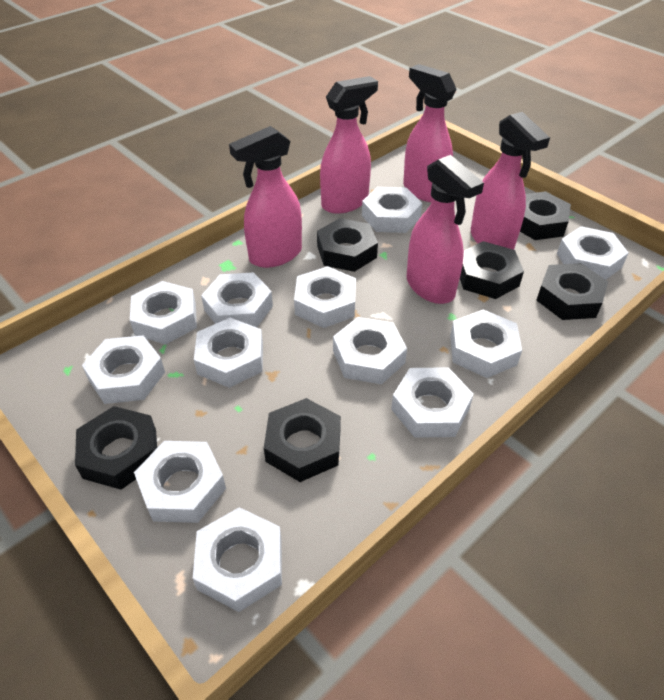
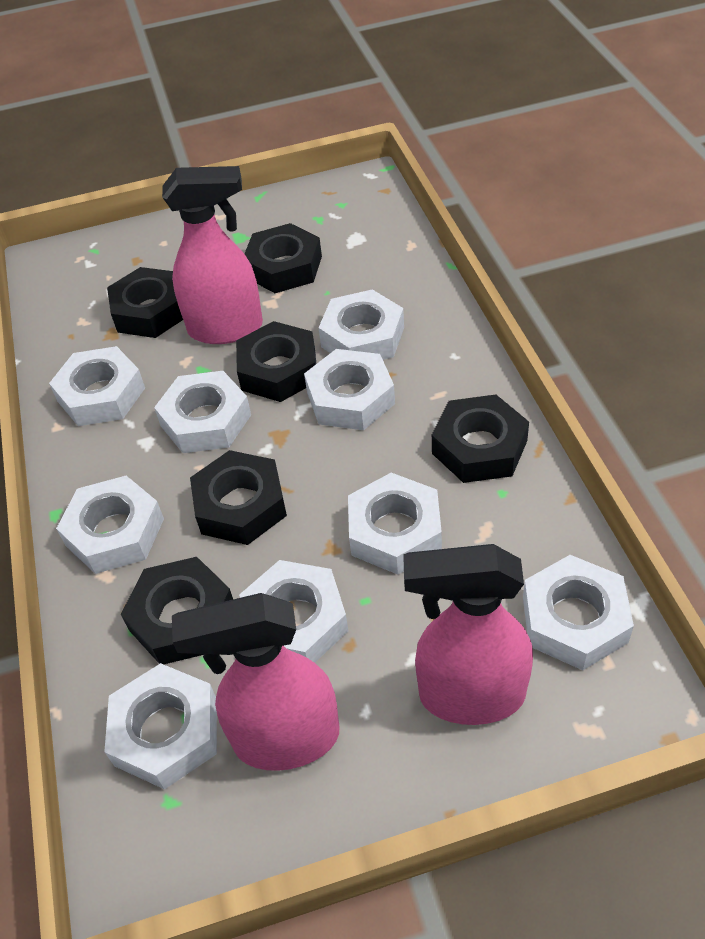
pink spray bottle: [229,126,302,268] [320,76,378,214] [403,64,456,202] [406,155,484,304] [471,112,550,250] = 5 -> [162,166,263,344] [172,593,339,771] [403,544,533,725] = 3
white nut: [82,335,165,404] [130,281,197,344] [134,441,226,523] [193,507,282,612] [194,318,263,388] [201,272,273,327] [294,266,356,328] [333,317,407,384] [362,187,422,233] [391,367,474,438] [450,309,522,378] [557,226,628,280] = 12 -> [49,346,145,426] [56,476,164,574] [104,663,217,789] [154,371,251,453] [239,560,348,663] [304,349,395,430] [319,289,404,360] [348,473,442,575] [523,555,634,670] = 9

